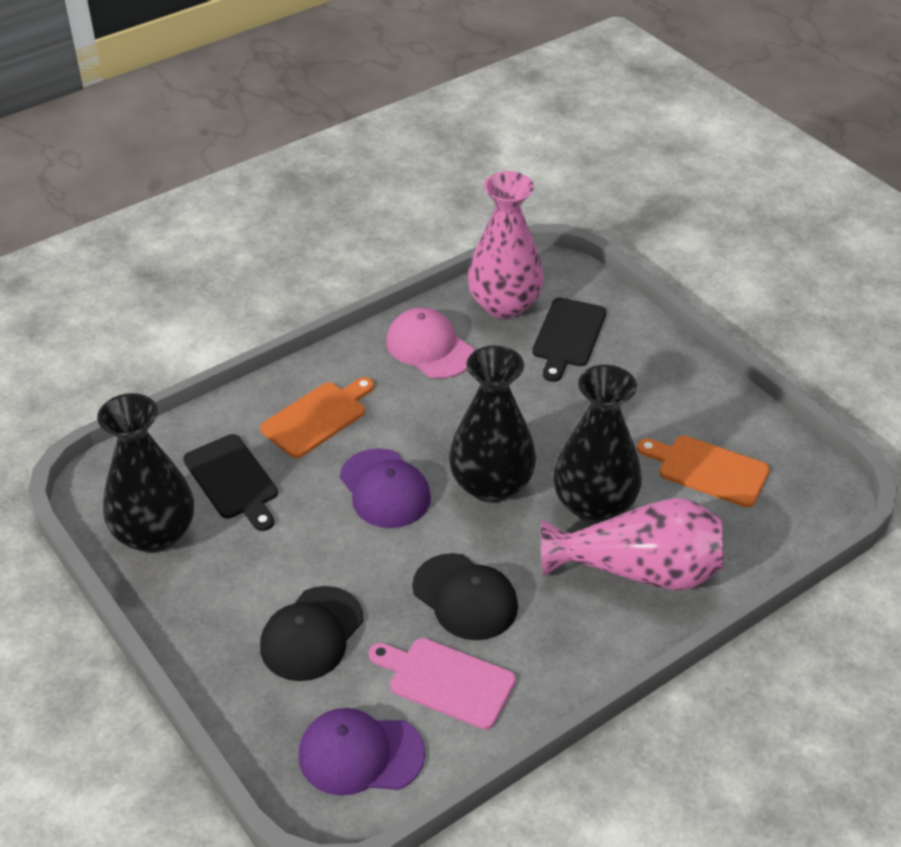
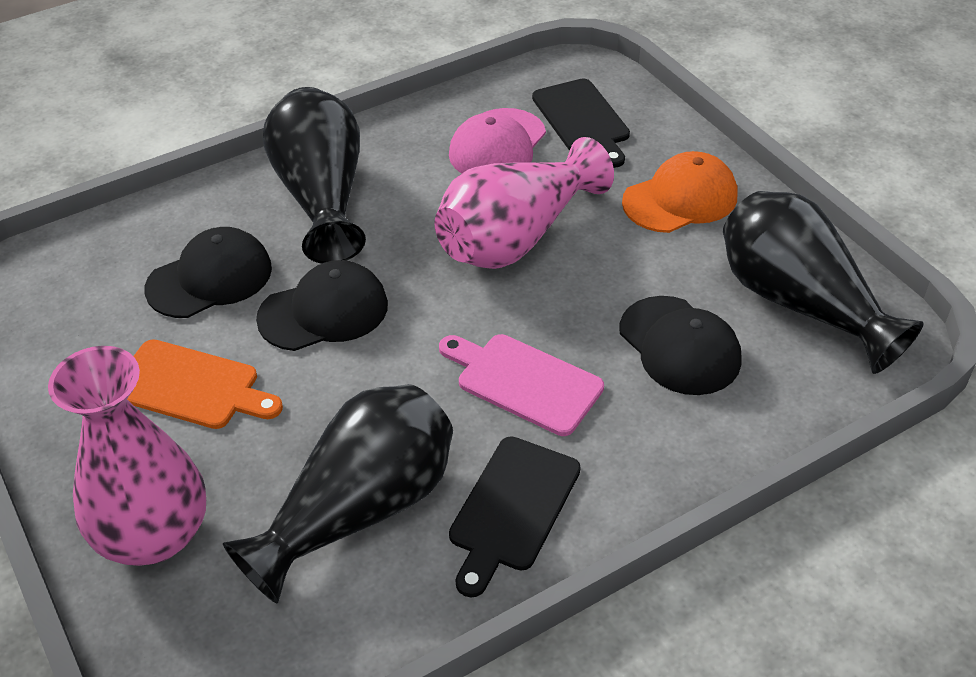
black cap: [260,586,363,681] [412,553,518,640] = 2 -> [145,227,272,318] [256,260,388,351] [620,296,741,395] = 3
orange cap: none = 0 -> [622,151,737,233] = 1
orange cutting board: [260,377,374,458] [637,435,770,507] = 2 -> [127,339,283,429] = 1
purple cap: [299,708,425,796] [340,448,431,528] = 2 -> none = 0

